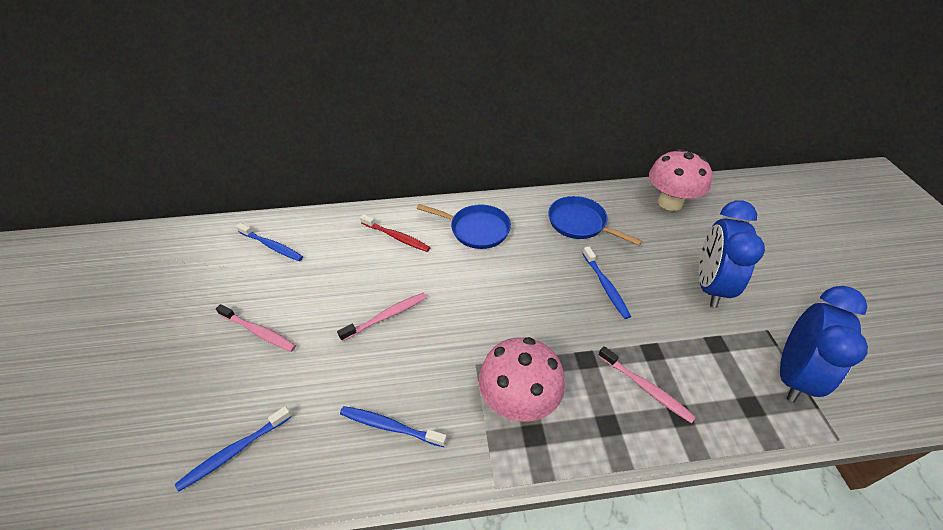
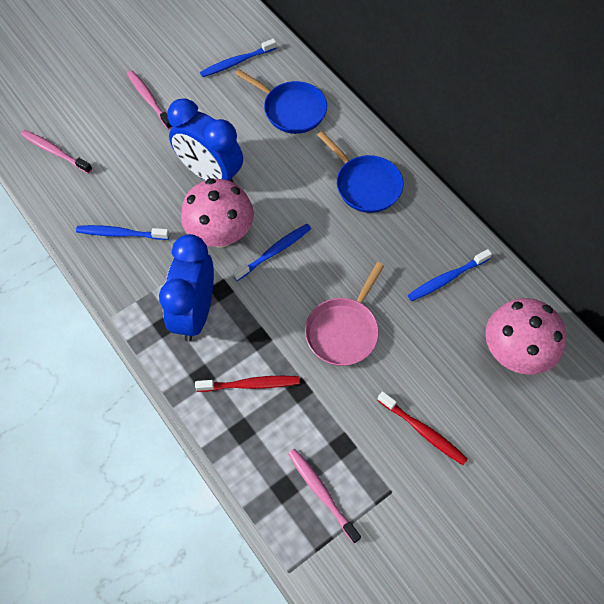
pink pan: none = 0 -> [305,262,384,366] = 1
red toothbrush: [360,214,431,252] = 1 -> [195,376,299,392] [378,391,468,465] = 2

